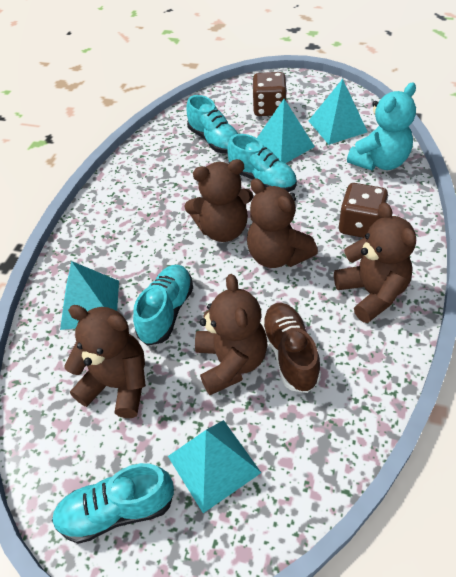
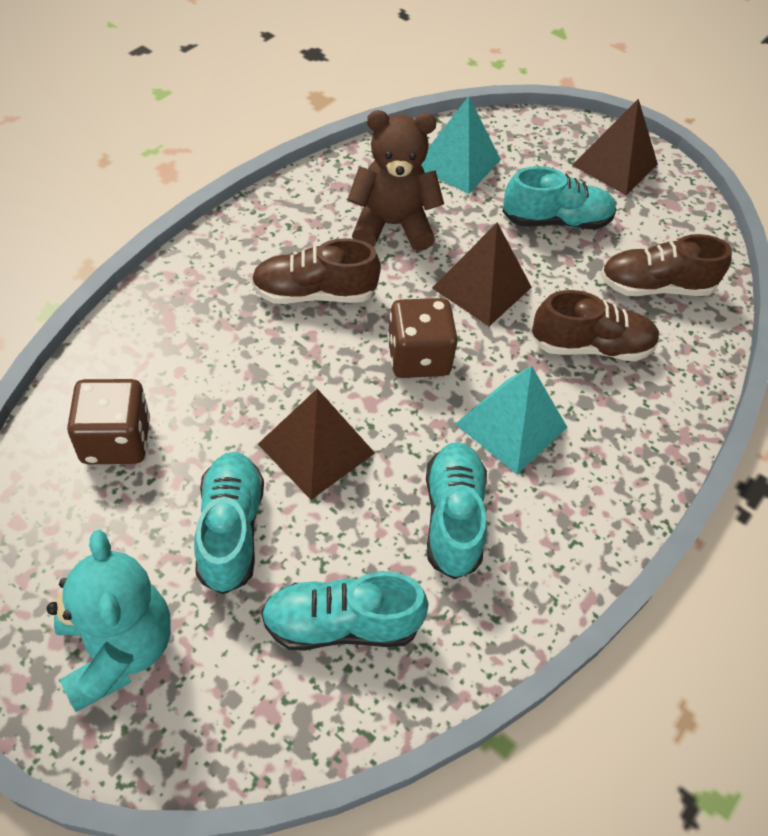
brown pyramid: none = 0 -> [258,389,375,500] [432,223,532,326] [572,99,658,195] = 3
brown shoe: [261,303,321,393] = 1 -> [251,238,381,304] [531,290,660,361] [600,234,732,296] = 3
brown teddy bear: [64,305,146,418] [185,159,253,242] [195,274,267,395] [247,178,318,268] [334,202,416,323] = 5 -> [347,110,444,251] = 1
turquoise pyramid: [60,261,119,330] [168,420,261,513] [257,99,315,163] [309,79,367,145] = 4 -> [421,96,501,194] [456,366,567,474] = 2

